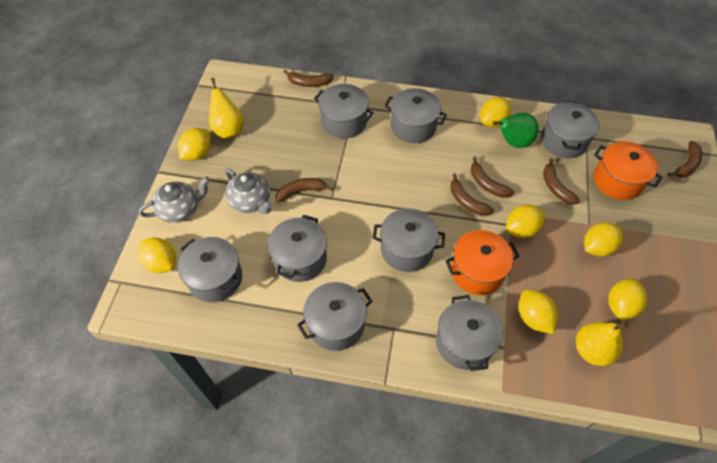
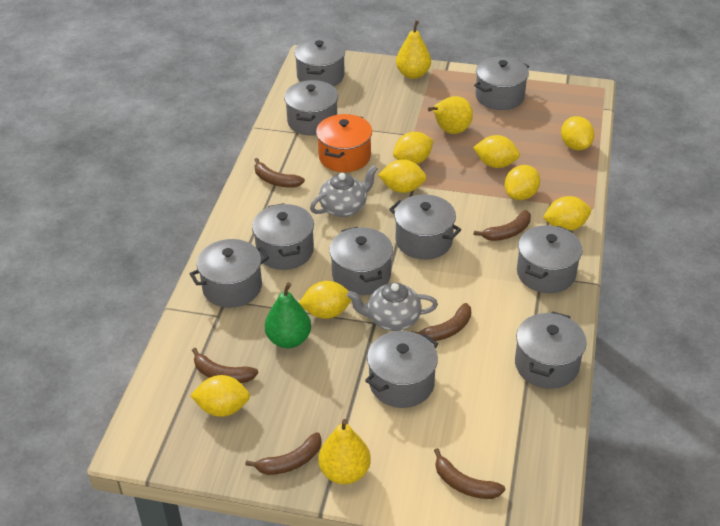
grey pot: [178,237,242,302] [268,215,327,282] [297,282,372,351] [314,84,374,139] [373,208,445,272] [384,88,447,143] [436,295,503,371] [541,101,600,158] = 8 -> [189,239,269,308] [252,203,314,270] [284,80,338,136] [294,37,345,87] [329,227,393,295] [365,331,438,408] [389,194,462,260] [474,57,529,110] [515,311,587,389] [517,225,583,293] = 10
orange pot: [445,230,520,295] [594,141,662,200] = 2 -> [316,114,372,172] = 1
yellow lemon: [138,238,176,273] [178,128,211,161] [480,97,512,127] [506,205,545,238] [519,290,558,334] [584,222,623,257] [608,278,647,320] = 7 -> [190,375,250,417] [299,281,351,319] [378,159,427,193] [393,132,434,164] [473,135,520,168] [505,165,540,200] [543,196,591,231] [561,116,594,150] = 8
yellow pear: [209,78,244,138] [576,322,627,366] = 2 -> [318,419,371,484] [396,20,431,79] [428,96,473,134] = 3

